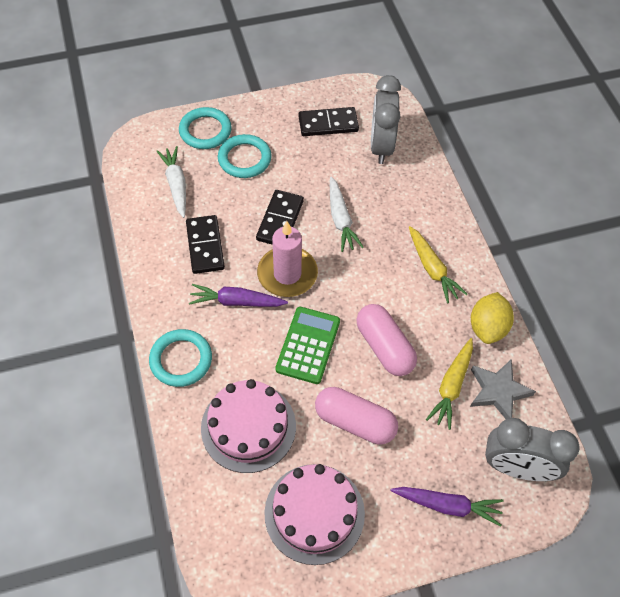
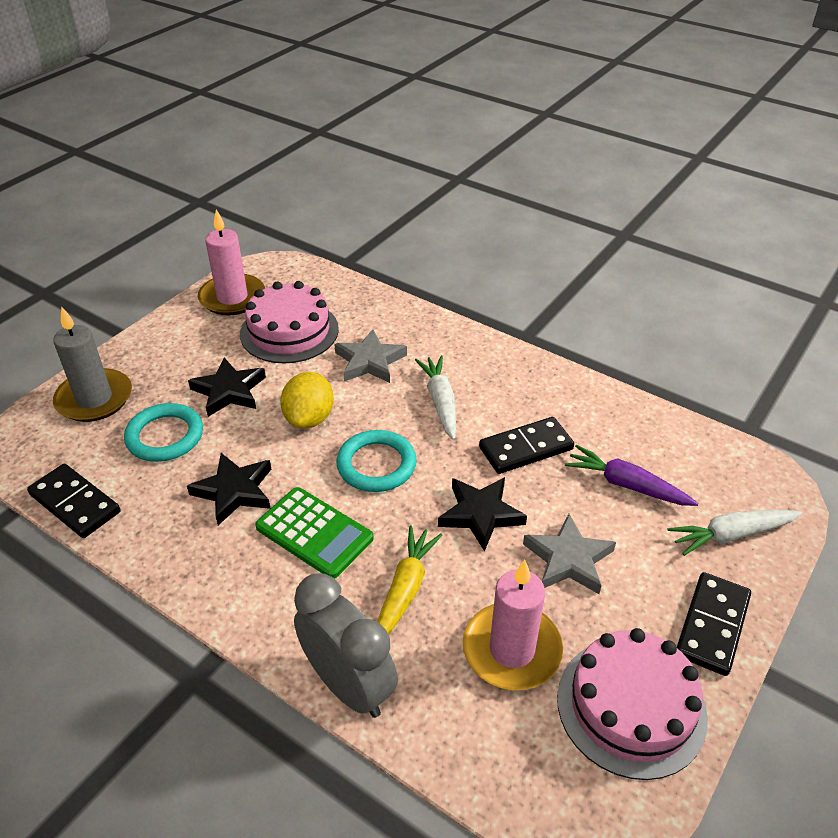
black star: none = 0 -> [187,453,271,525] [188,358,266,417] [438,477,527,552] = 3
grey candle: none = 0 -> [53,306,132,422] = 1
grey clock: [371,75,401,164] [485,418,580,481] = 2 -> [294,573,398,718] = 1
grey star: [470,359,536,419] = 1 -> [334,329,407,383] [523,514,616,594] = 2
pink candle: [257,221,318,297] = 1 -> [198,209,265,316] [463,560,563,690] = 2
pink capsule: [315,387,398,445] [356,304,417,376] = 2 -> none = 0
purple carrot: [189,284,288,307] [391,487,504,527] = 2 -> [565,445,699,506] = 1
turquoise ring: [149,329,212,387] [179,107,232,149] [218,134,272,178] = 3 -> [124,403,203,462] [336,430,417,492] = 2
yellow carrot: [409,226,467,303] [426,338,473,430] = 2 -> [377,526,442,635] = 1

